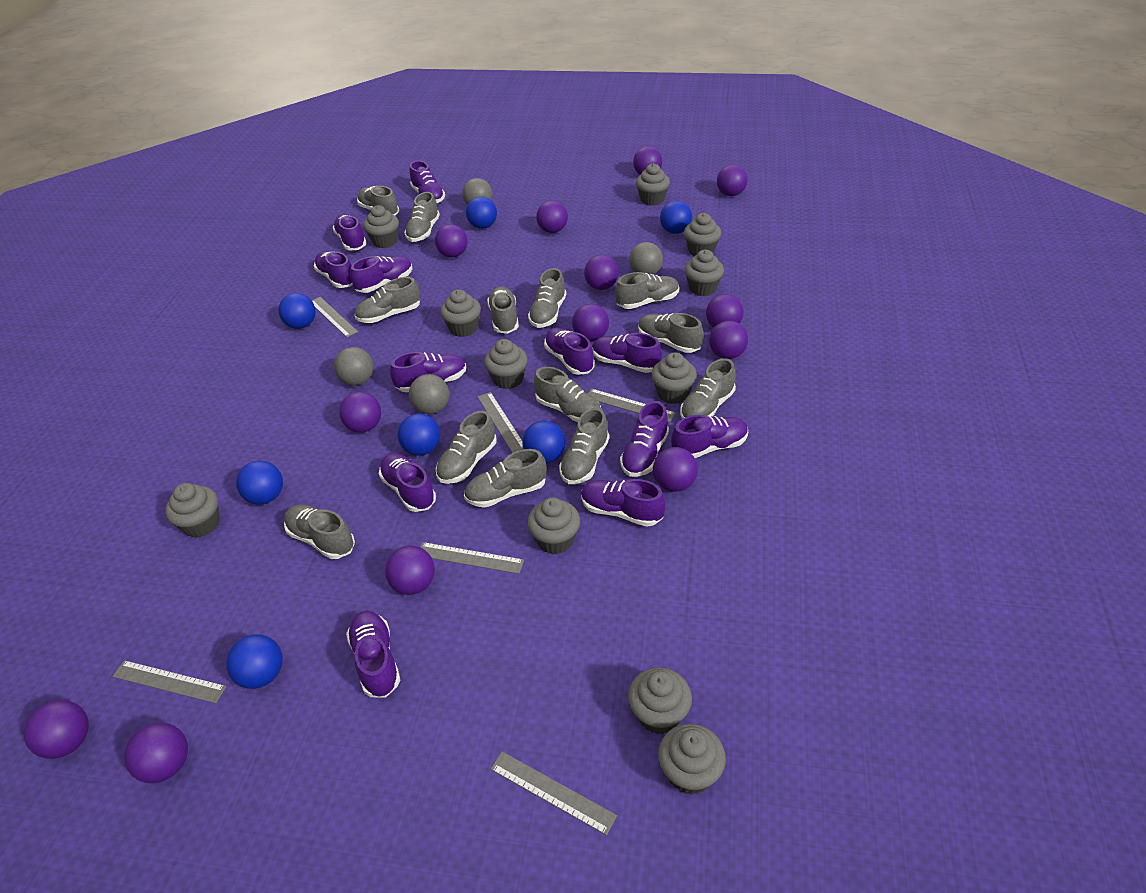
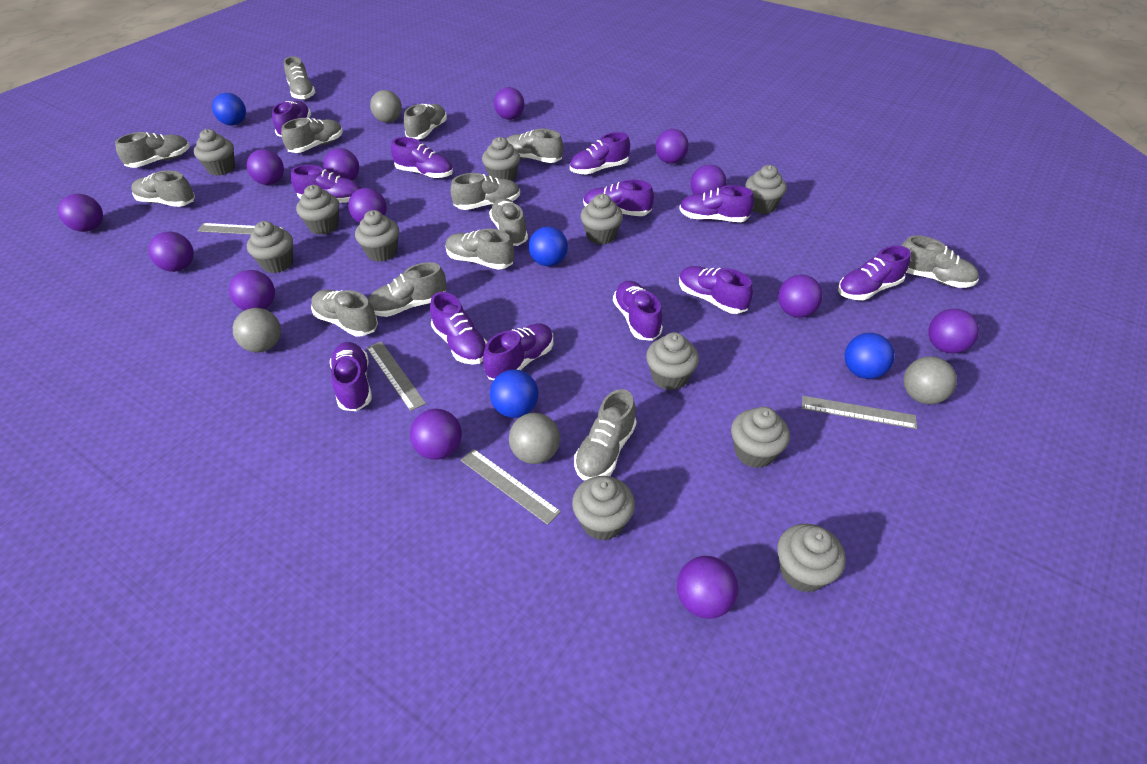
blue ball: [226,634,283,689] [236,461,283,505] [278,293,316,329] [397,413,440,456] [466,197,497,229] [522,421,565,463] [660,201,692,234] = 7 -> [212,93,246,126] [490,369,538,418] [529,226,568,267] [845,333,894,379] = 4
grey ruler: [113,660,227,703] [312,297,358,337] [420,542,524,574] [478,392,523,453] [491,752,617,835] [588,389,676,422] = 6 -> [198,223,284,235] [367,341,426,411] [460,449,561,525] [802,396,917,429] = 4

